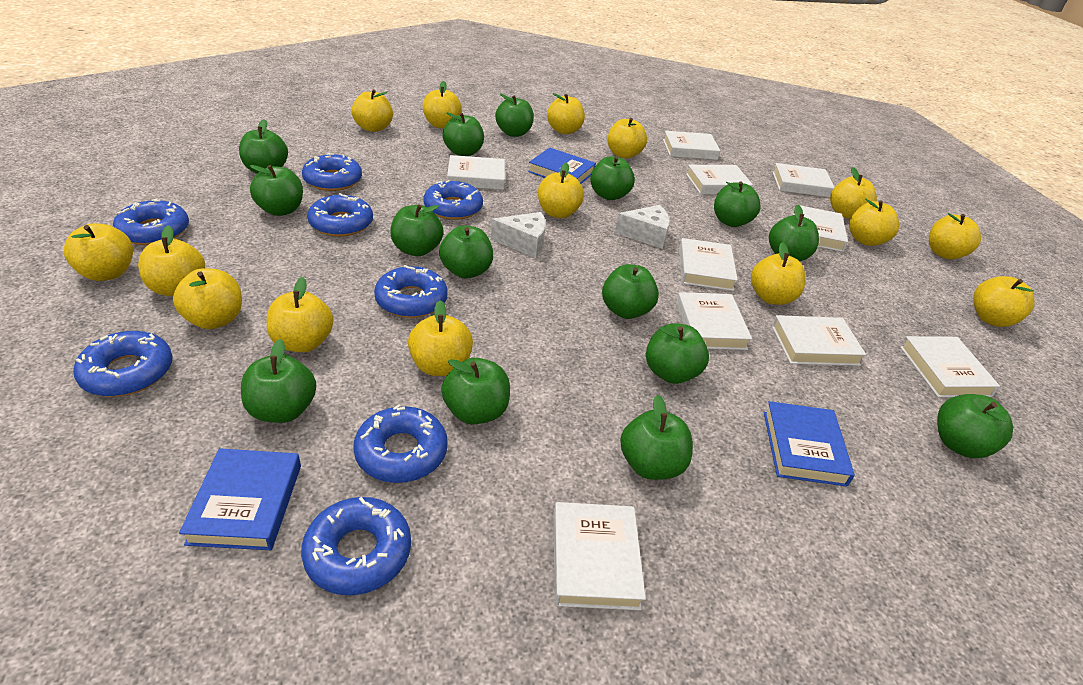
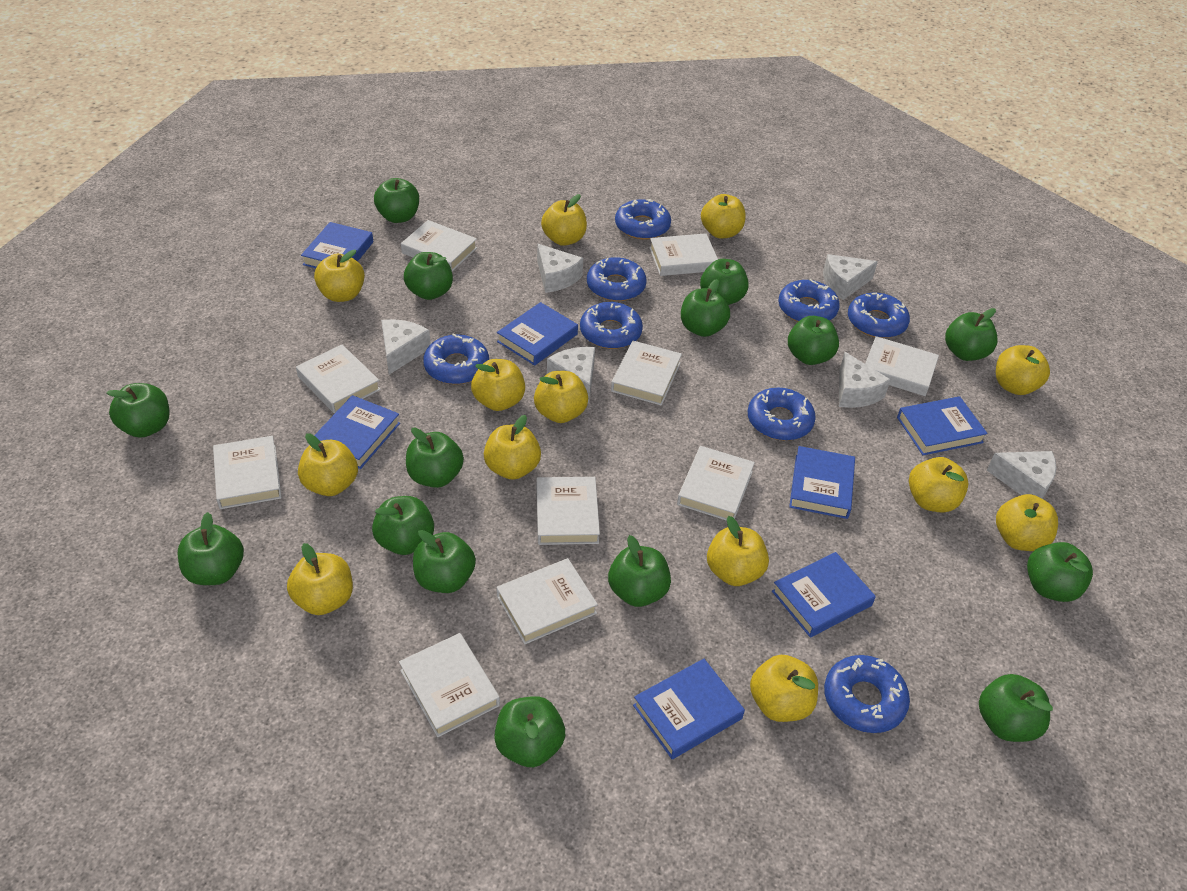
blue book: [179,448,301,550] [528,148,596,184] [764,401,855,487] = 3 -> [301,222,373,268] [314,395,400,469] [497,302,578,366] [633,659,745,759] [772,552,876,637] [789,446,855,519] [897,396,988,455] = 7
white cheese: [491,212,546,258] [615,205,670,249] = 2 -> [381,319,431,375] [537,244,583,293] [547,347,595,403] [823,254,878,300] [839,352,891,408] [987,451,1056,499] = 6
yellow apple: [64,223,133,281] [138,225,205,296] [173,268,242,329] [267,277,334,352] [352,89,393,132] [408,300,473,376] [423,81,462,129] [538,163,584,218] [547,93,585,134] [608,118,647,159] [751,242,806,305] [830,167,877,219] [849,199,899,246] [929,213,981,259] [973,276,1035,327] = 15 -> [287,543,353,615] [298,433,358,496] [314,250,365,302] [471,359,525,411] [484,415,541,480] [534,371,588,423] [541,194,587,246] [701,194,745,239] [707,516,769,586] [750,655,818,722] [909,457,968,512] [996,345,1050,395] [996,494,1058,551] = 13

